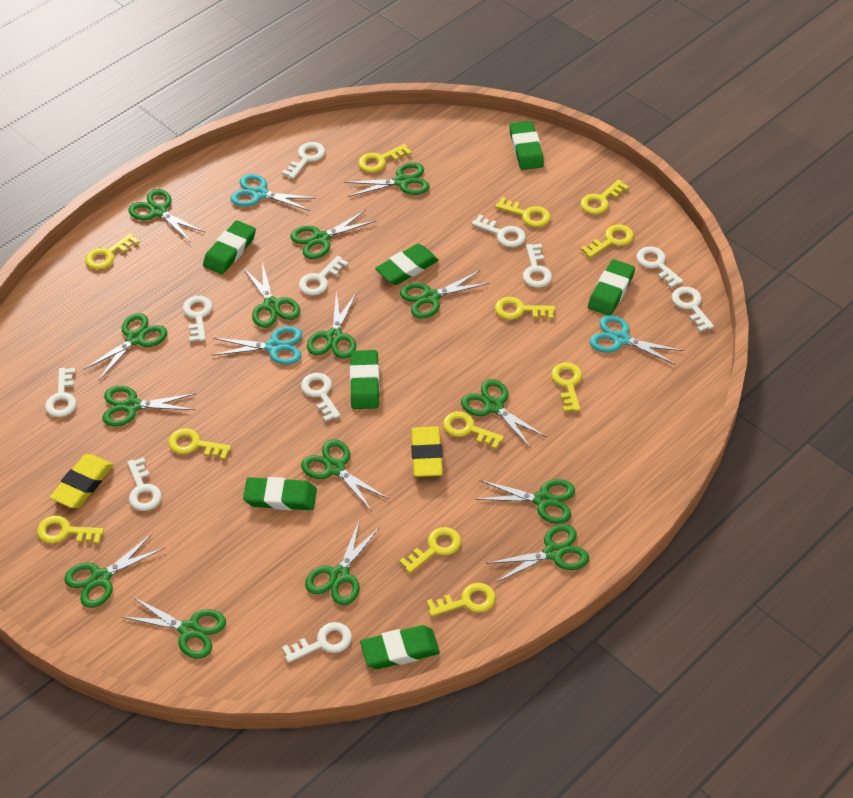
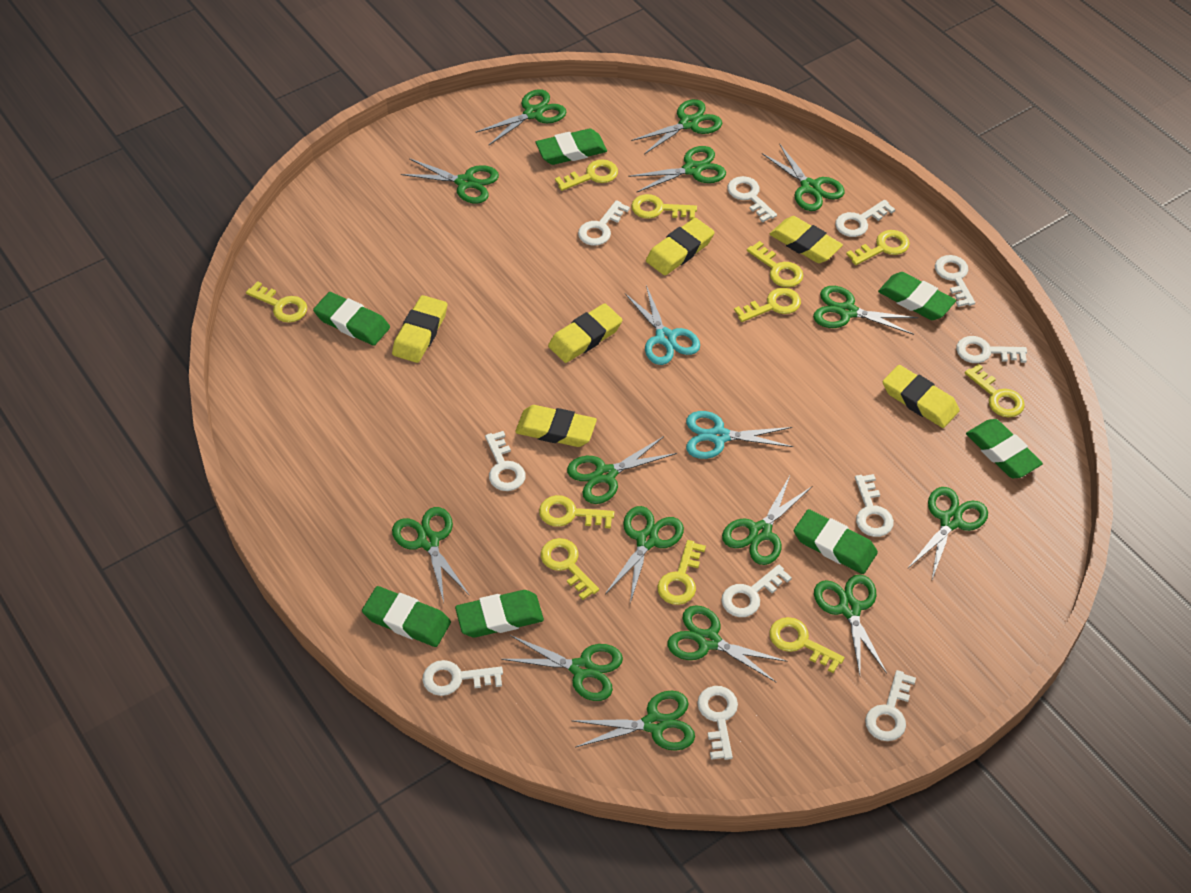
turquoise scissors: [212,326,302,365] [230,174,315,211] [589,315,683,365] = 3 -> [625,285,700,365] [686,411,793,459] = 2
yellow eraser: [50,454,113,508] [411,426,443,477] = 2 -> [392,295,447,363] [515,405,597,447] [548,303,623,363] [646,218,715,275] [770,216,843,263] [883,365,960,428] = 6
yellow key: [37,515,104,544] [85,233,139,270] [168,428,231,460] [358,144,412,172] [399,527,461,573] [427,583,496,617] [443,411,504,449] [495,197,551,227] [495,297,555,320] [551,362,582,412] [580,180,629,214] [581,224,634,258] = 12 -> [246,281,307,323] [539,495,614,528] [541,538,599,600] [555,159,618,191] [631,194,697,219] [657,540,706,605] [734,288,801,322] [747,241,803,287] [770,617,844,673] [846,230,910,265] [965,364,1025,417] = 11

